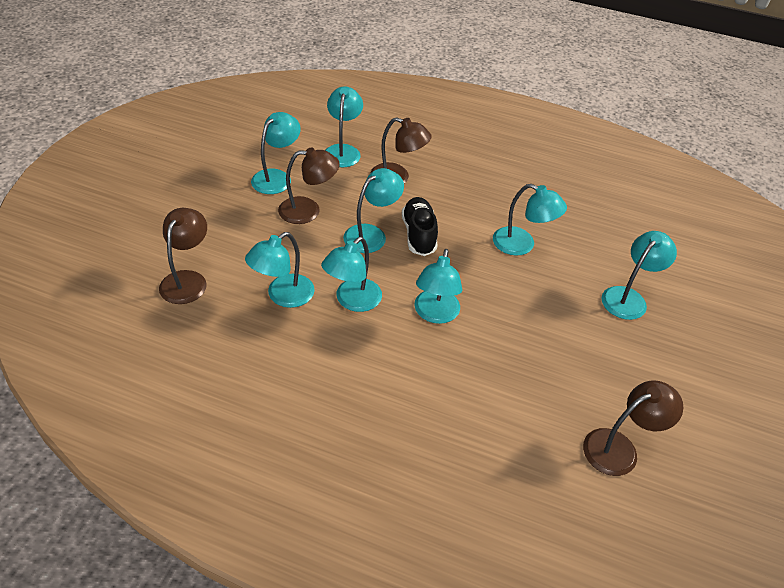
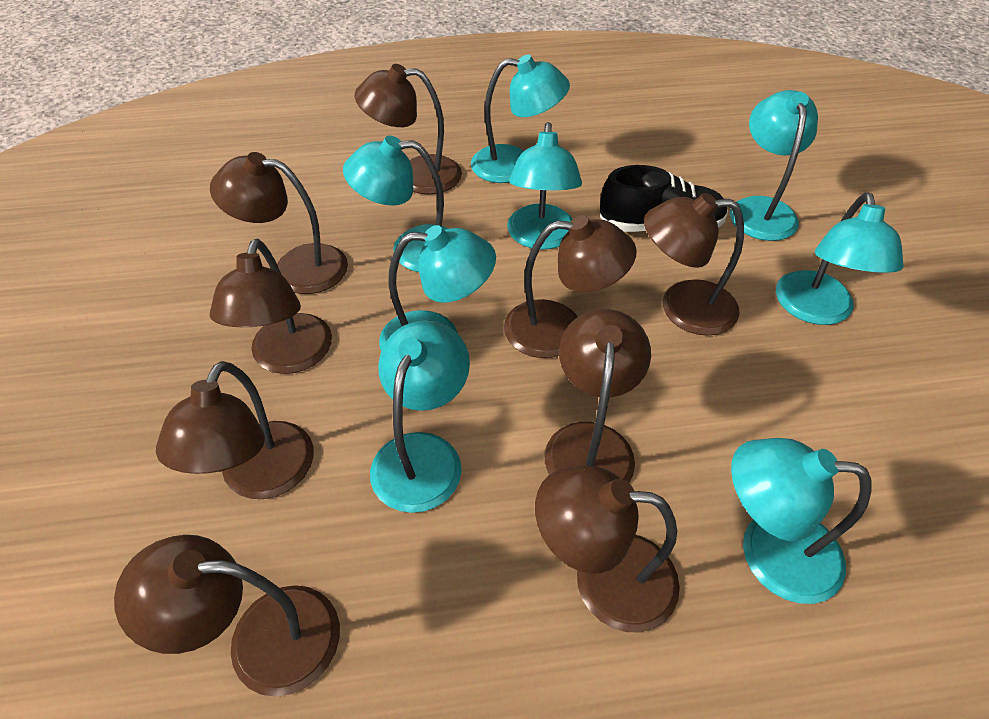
brown lamp: [159,208,207,304] [278,147,340,224] [370,117,432,183] [583,380,683,476] = 4 -> [114,535,340,697] [156,361,314,499] [210,152,348,294] [210,239,332,374] [355,64,462,194] [504,215,637,358] [535,466,680,632] [544,309,651,482] [644,193,744,336] = 9

